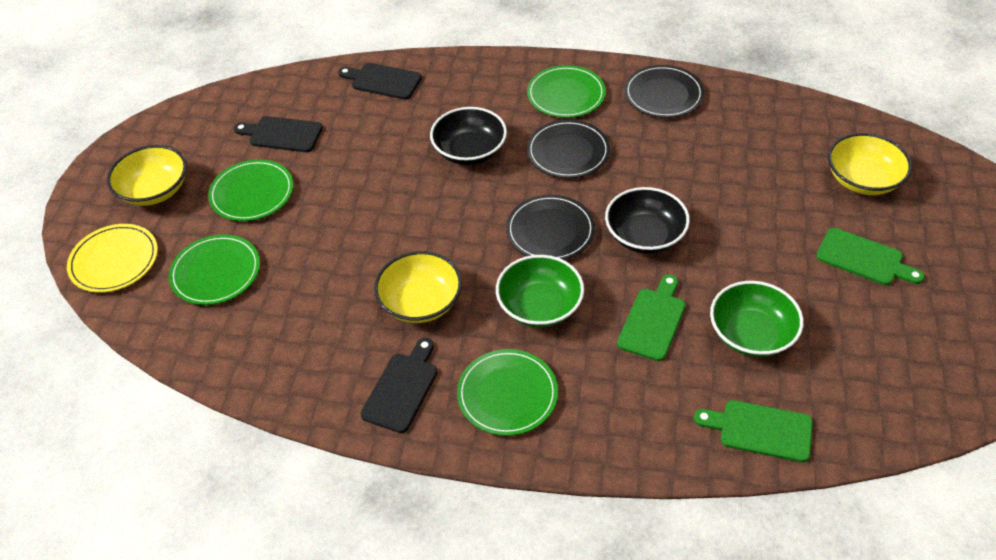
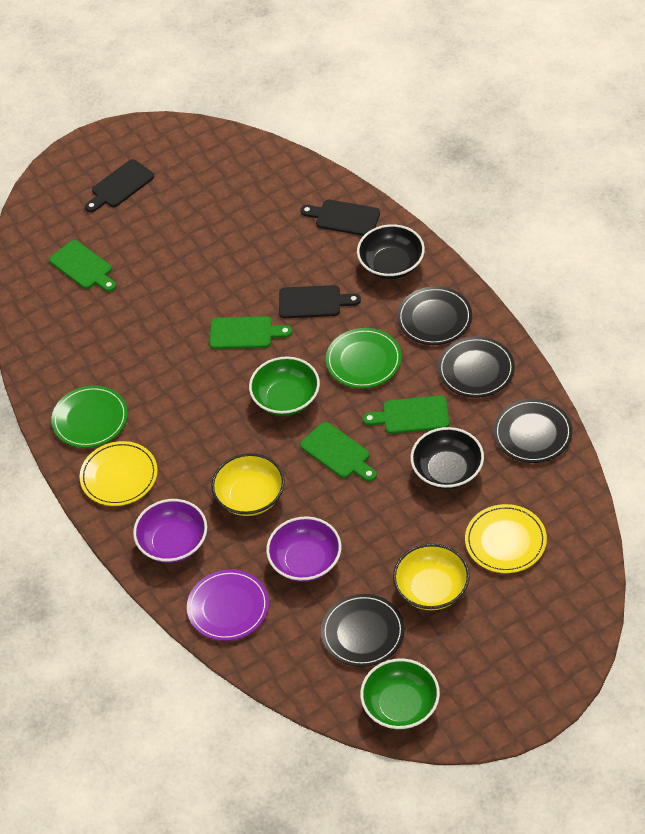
black plate: [506,195,595,260] [527,120,610,178] [624,65,704,118] = 3 -> [321,594,405,667] [397,286,472,345] [438,336,515,398] [494,399,573,463] = 4
green cutting board: [617,274,686,361] [694,400,813,462] [816,228,925,285] = 3 -> [49,240,116,292] [209,316,292,349] [300,422,377,482] [362,395,449,434] = 4
green plate: [169,234,260,305] [208,159,293,221] [457,349,558,436] [527,65,606,118] = 4 -> [51,386,128,448] [326,328,402,388] = 2
purple bowl: none = 0 -> [133,499,207,563] [266,516,341,582] = 2
purple plate: none = 0 -> [187,569,269,641] = 1
yellow bowl: [107,145,187,206] [374,251,462,323] [828,133,912,195] = 3 -> [211,453,285,516] [393,544,470,610] = 2
yellow plate: [67,224,158,293] = 1 -> [80,441,158,506] [465,504,547,573] = 2

